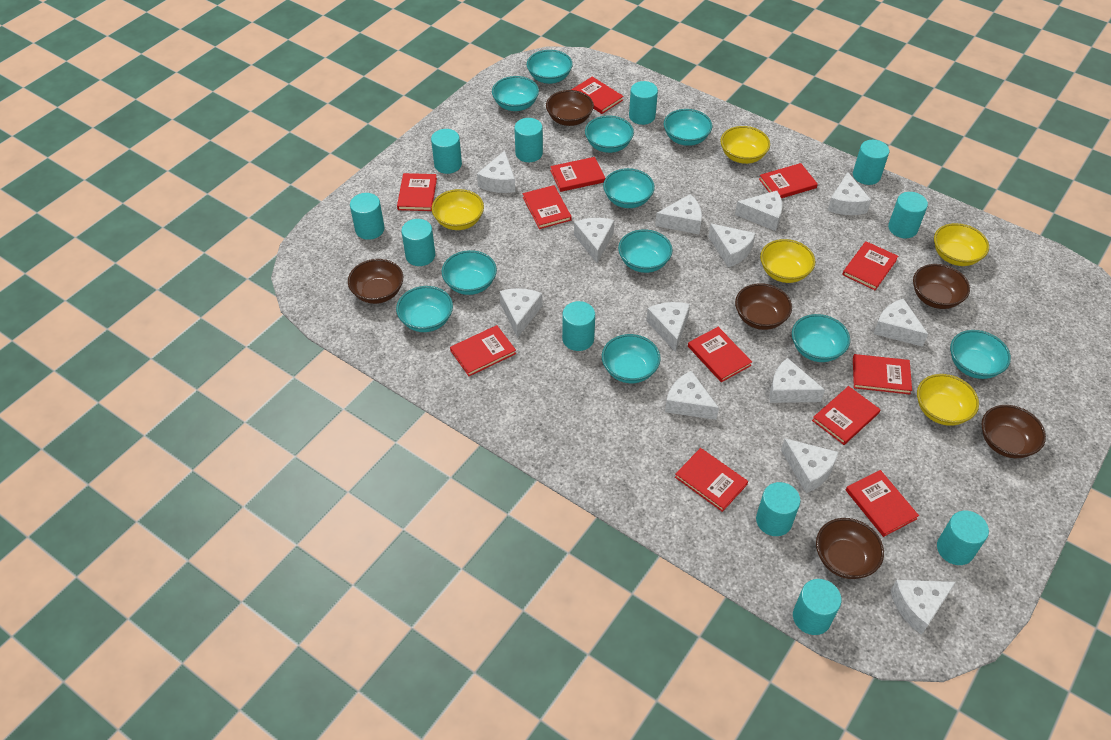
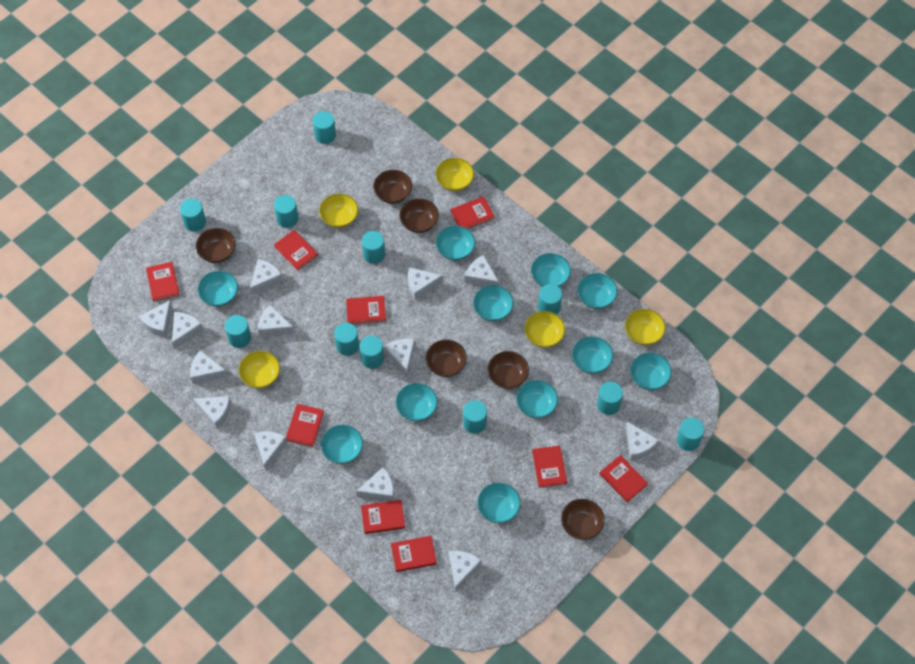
red book: [397,173,437,211] [450,325,516,376] [523,185,572,229] [550,157,605,192] [571,77,624,114] [675,448,748,512] [688,327,752,382] [759,163,818,198] [812,386,881,445] [842,241,898,290] [846,470,919,537] [853,354,912,394] = 12 -> [146,262,180,301] [274,230,318,271] [286,404,324,447] [346,296,386,324] [361,500,405,534] [391,536,437,572] [450,196,495,229] [532,445,567,488] [600,455,648,502] = 9

